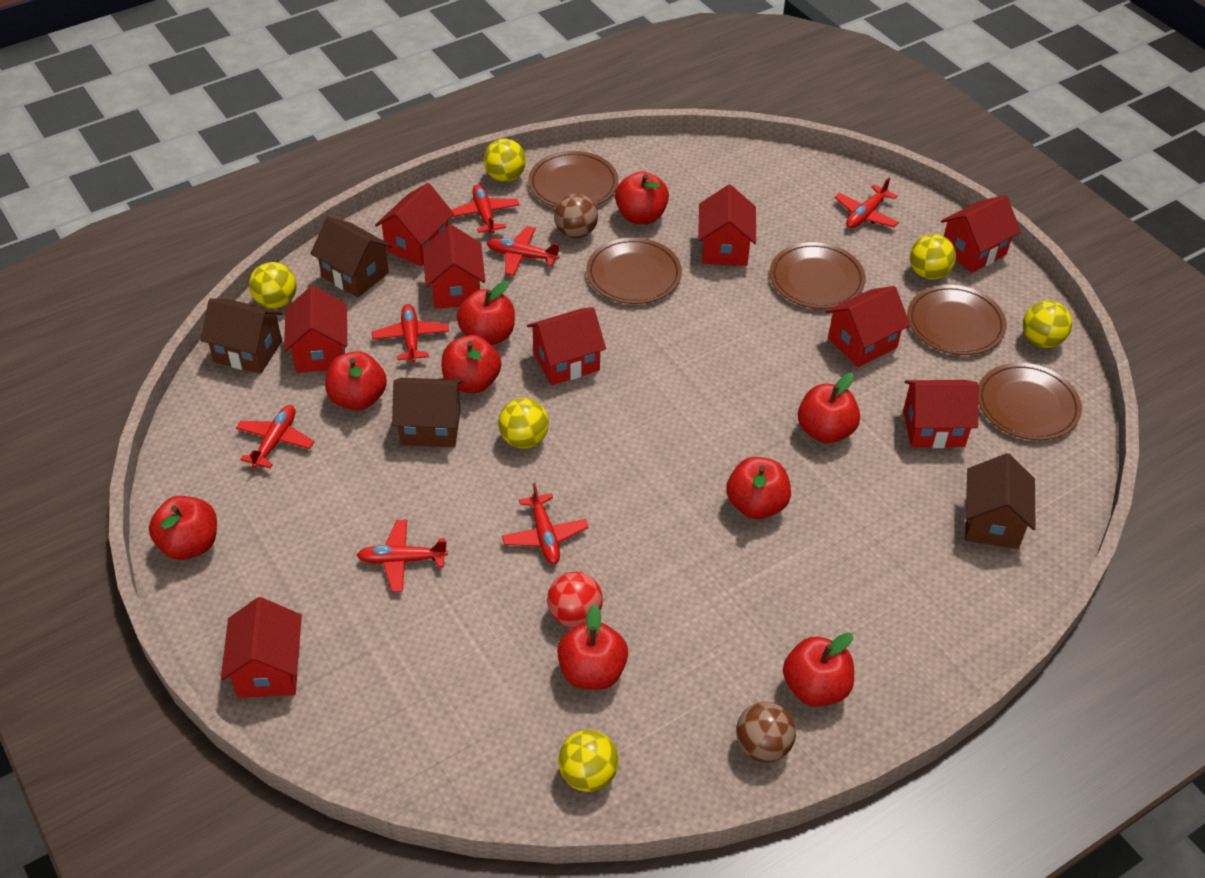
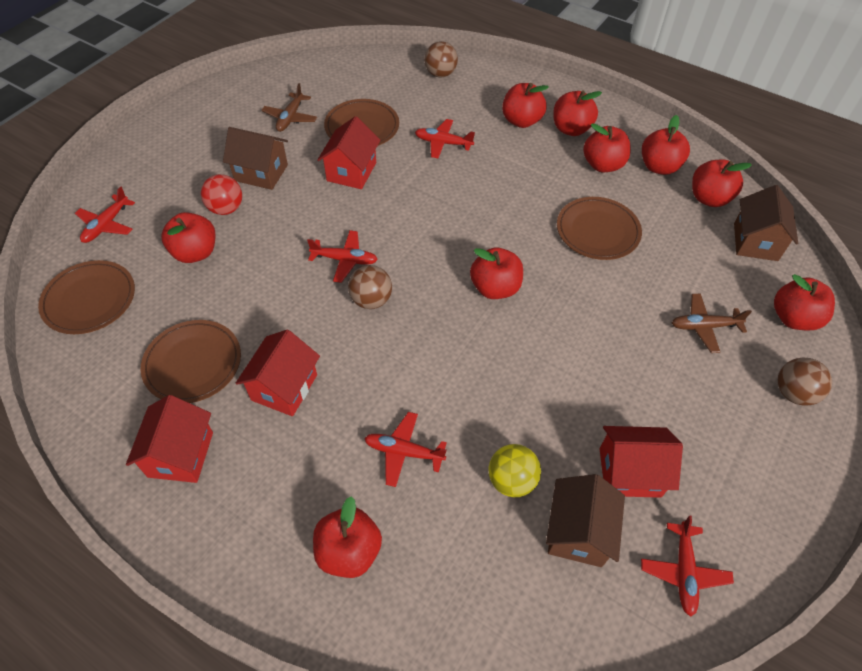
brown ball: [554,194,598,238] [736,702,796,763] = 2 -> [348,265,392,309] [424,41,458,77] [777,357,832,406] = 3
brown house: [200,298,283,374] [310,217,392,298] [392,378,463,447] [964,453,1035,549] = 4 -> [223,127,288,190] [546,474,625,567] [734,185,798,261] = 3
brown plane: none = 0 -> [262,83,317,132] [672,294,752,353] = 2
brown plate: [528,151,618,207] [586,238,682,304] [770,242,866,309] [907,285,1007,355] [978,363,1082,440] = 5 -> [38,260,135,334] [140,320,241,403] [324,99,399,146] [557,197,642,260] = 4
red house: [221,597,302,698] [284,286,347,373] [375,183,454,266] [423,225,485,309] [527,307,606,385] [698,185,756,266] [826,286,910,367] [903,380,978,448] [941,195,1021,273] = 9 -> [126,395,213,483] [236,330,320,416] [317,116,380,189] [600,426,683,498] = 4
red plane: [236,405,314,468] [357,520,448,592] [372,304,449,362] [452,184,520,234] [487,226,560,276] [502,483,588,564] [834,177,899,228] = 7 -> [75,186,135,243] [307,230,378,283] [364,412,447,487] [415,119,475,158] [641,515,734,617] = 5
yellow ball: [249,262,297,309] [483,138,526,182] [498,398,549,448] [558,730,619,792] [910,234,956,280] [1023,300,1072,348] = 6 -> [489,444,541,497] = 1

